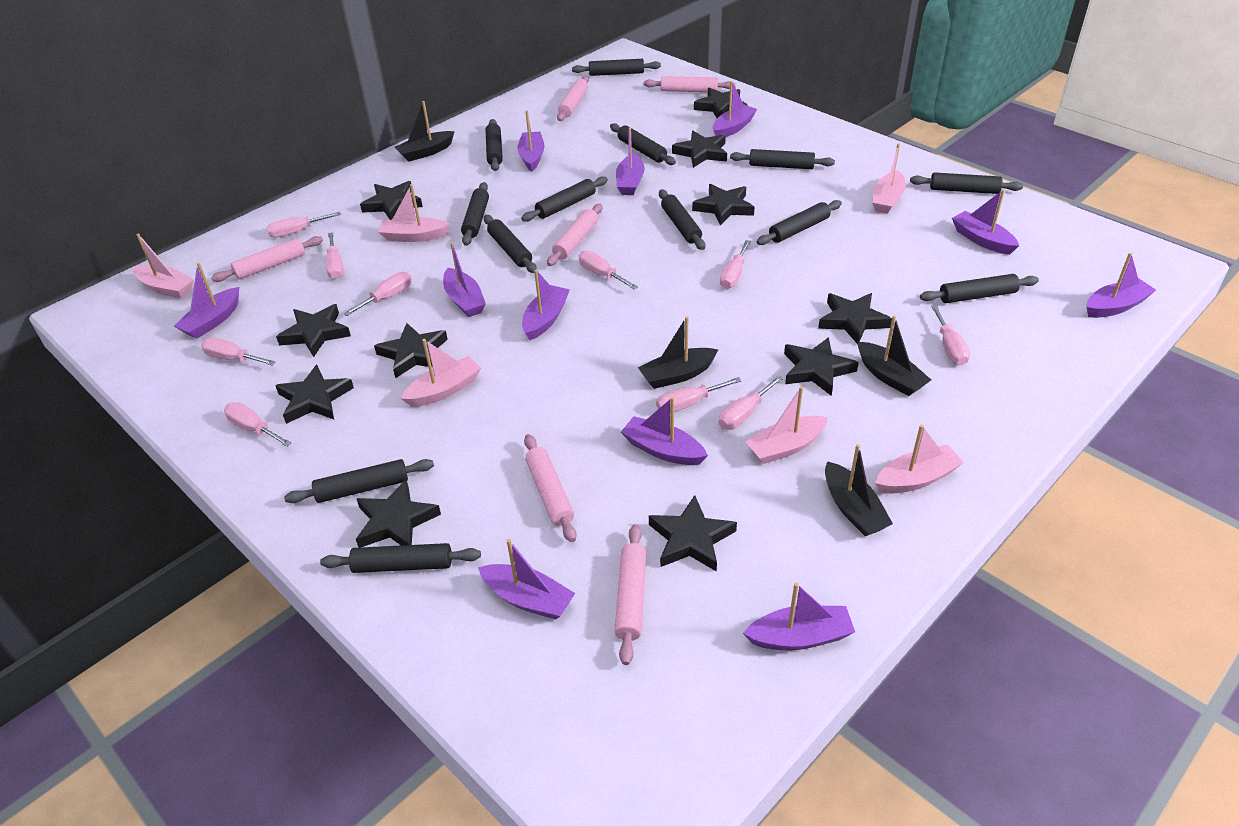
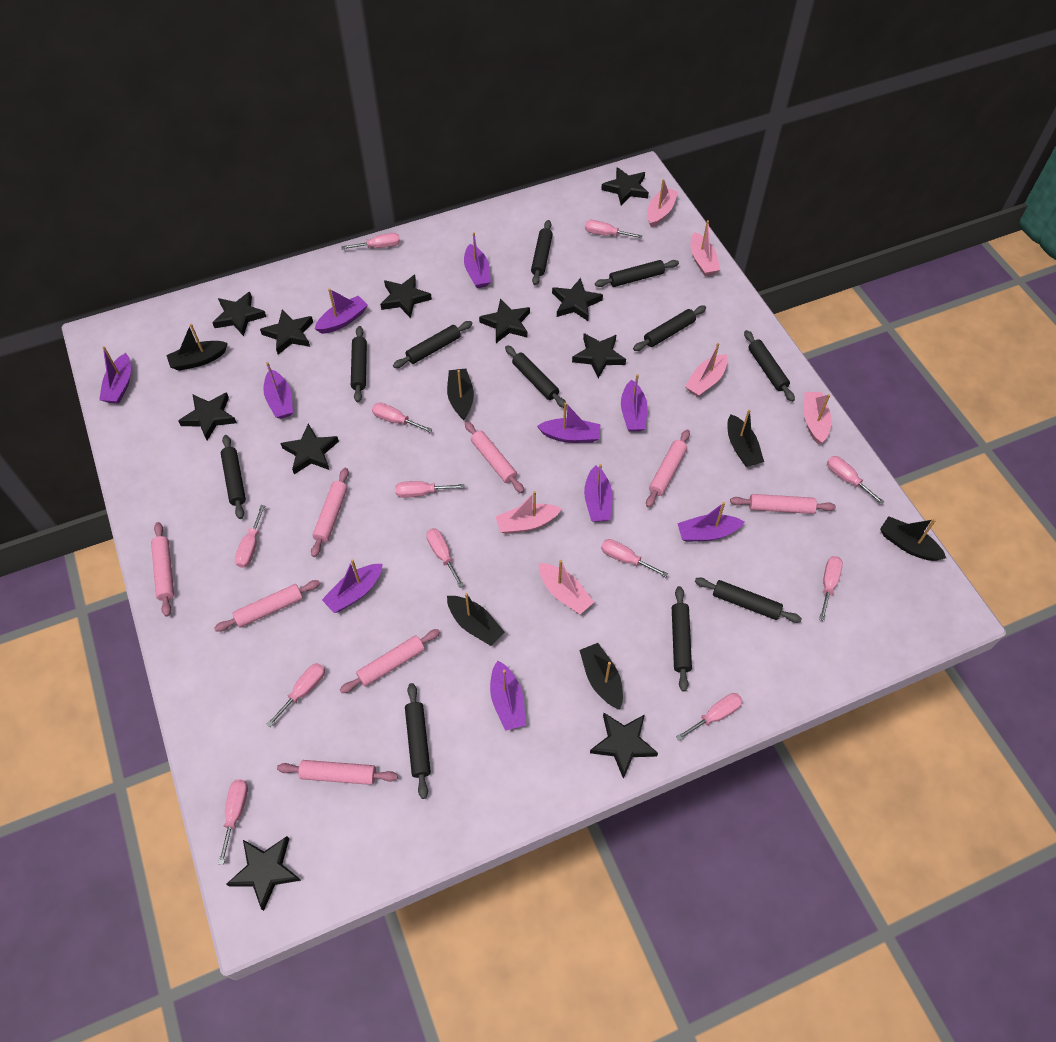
black boat: [395,101,455,162] [638,316,718,389] [825,444,893,536] [858,315,931,396] = 4 -> [166,324,228,371] [447,369,474,420] [447,593,505,646] [580,643,623,710] [727,409,764,467] [880,516,946,561] = 6
black rolling pin: [284,459,434,503] [320,543,481,573] [461,182,489,246] [484,215,537,273] [486,119,503,171] [521,176,608,222] [572,59,661,76] [610,123,676,165] [659,189,705,250] [730,149,835,169] [757,200,842,245] [910,172,1023,194] [920,274,1039,303] = 13 -> [221,435,246,519] [351,326,367,402] [393,321,472,368] [405,683,431,799] [505,345,566,408] [531,220,553,285] [595,260,679,287] [633,306,706,351] [672,586,692,692] [695,578,802,623] [744,330,795,402] = 11
pink rolling pin: [211,236,323,282] [524,434,577,542] [547,204,602,266] [557,76,589,121] [614,524,646,665] [644,76,736,92] = 6 -> [151,522,174,617] [214,580,320,632] [277,760,398,785] [311,468,349,557] [340,629,440,693] [465,422,524,493] [646,429,690,508] [730,494,836,514] = 8
pink screwdriver: [201,338,276,366] [224,402,291,447] [266,212,341,238] [325,232,344,279] [344,272,412,316] [579,251,638,289] [656,377,741,412] [718,376,783,430] [720,240,751,289] [931,305,970,365] = 10 -> [218,779,248,865] [235,505,265,568] [266,663,325,727] [341,233,400,249] [372,403,433,433] [395,481,465,498] [426,528,464,588] [585,220,643,238] [601,539,668,577] [676,693,743,741] [819,556,843,621] [827,456,884,505] = 12
purple boat: [174,263,239,339] [443,242,486,317] [478,539,575,619] [517,110,545,172] [522,270,570,340] [616,127,645,195] [621,397,708,465] [713,81,757,137] [743,583,855,651] [952,189,1019,255] [1087,253,1156,318] = 11 -> [99,346,131,403] [263,362,293,419] [315,288,368,334] [322,559,382,613] [464,232,491,288] [490,660,526,731] [537,402,601,443] [584,464,613,522] [621,374,648,432] [677,502,745,542] = 10

